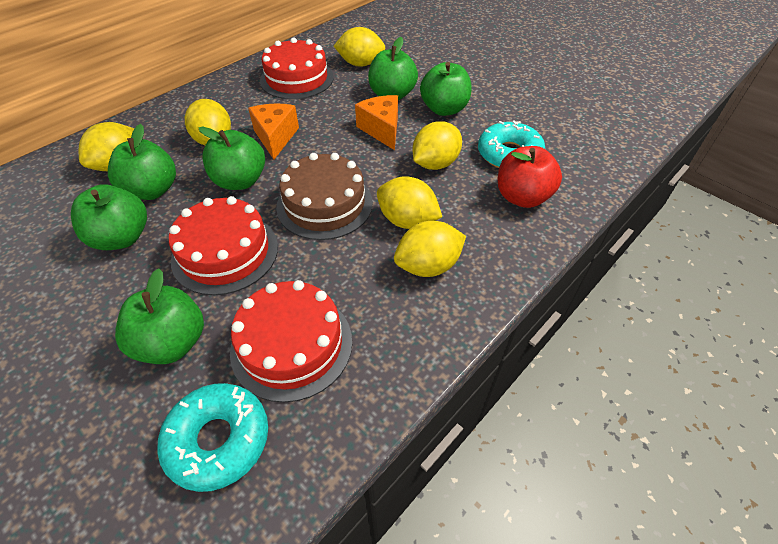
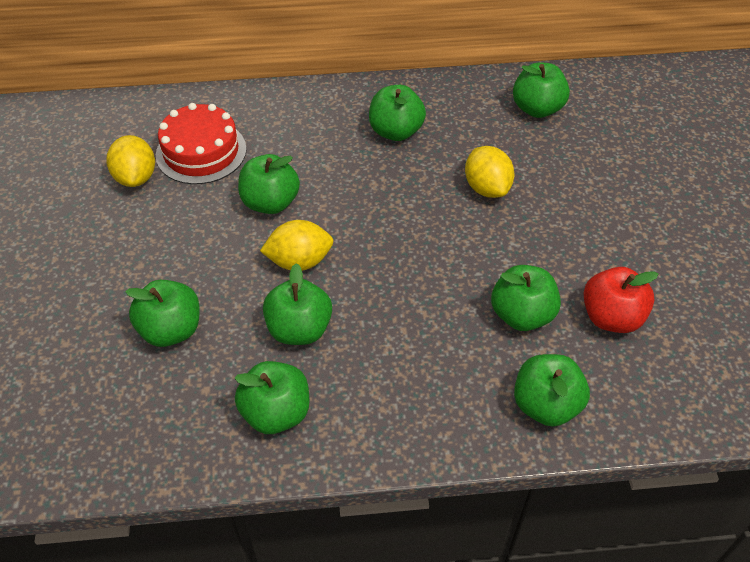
brown cake: [276,153,373,240] = 1 -> none = 0
green apple: [71,184,147,250] [108,124,176,200] [115,269,204,364] [199,127,265,190] [368,37,418,100] [420,62,471,116] = 6 -> [125,280,200,347] [235,361,309,434] [238,154,300,214] [263,263,332,345] [369,85,426,141] [491,265,561,331] [513,62,570,118] [514,354,590,427] = 8
orange cheese: [248,103,299,160] [355,95,398,150] = 2 -> none = 0
red cake: [169,196,278,295] [230,280,352,402] [260,37,334,99] = 3 -> [156,103,247,184] = 1
turquoise donut: [157,383,268,492] [478,121,546,168] = 2 -> none = 0
yellow lemon: [79,122,134,171] [185,99,231,146] [334,27,385,67] [377,176,442,229] [394,221,466,277] [413,121,462,170] = 6 -> [106,135,155,187] [260,220,334,271] [465,146,514,198] = 3

